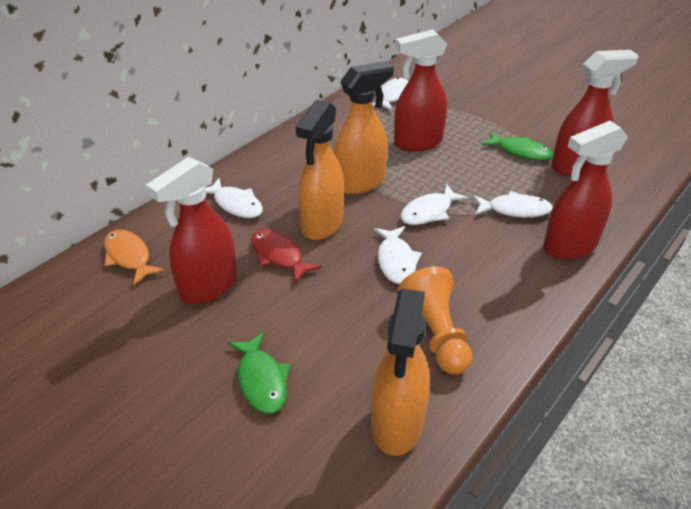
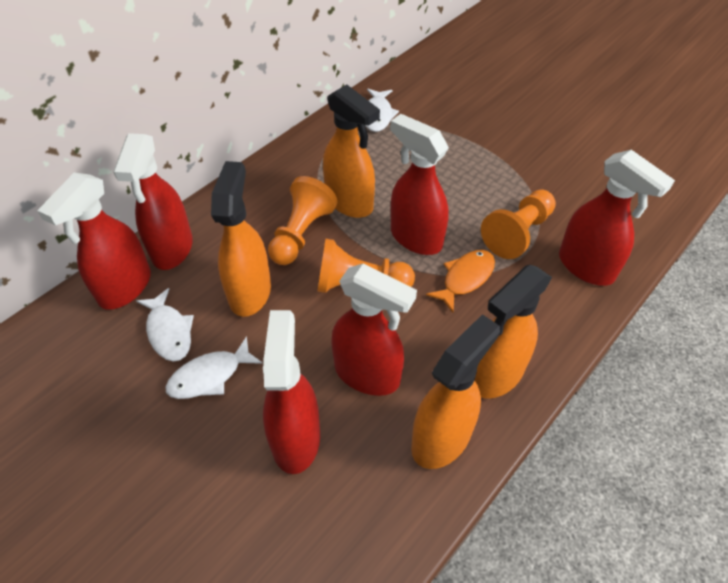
green fish: [228,332,290,414] [481,131,553,160] = 2 -> none = 0
orange pawn: [397,266,472,374] = 1 -> [268,176,338,265] [317,239,415,293] [481,189,556,259] = 3
orange spray bottle: [295,100,344,240] [334,61,394,194] [371,289,430,456] = 3 -> [211,161,271,317] [323,85,380,218] [411,314,500,469] [474,265,552,399] = 4
red fish: [251,229,321,284] = 1 -> none = 0
red spray bottle: [146,157,237,304] [394,29,447,152] [543,121,628,260] [551,50,639,176] = 4 -> [37,172,151,310] [113,133,193,270] [263,310,320,474] [331,263,417,396] [390,114,449,255] [559,150,675,286] = 6
white fish: [205,178,263,218] [372,78,409,111] [374,226,422,284] [400,185,469,225] [473,191,553,218] = 5 -> [136,288,194,361] [165,336,263,399] [365,89,399,132] = 3

